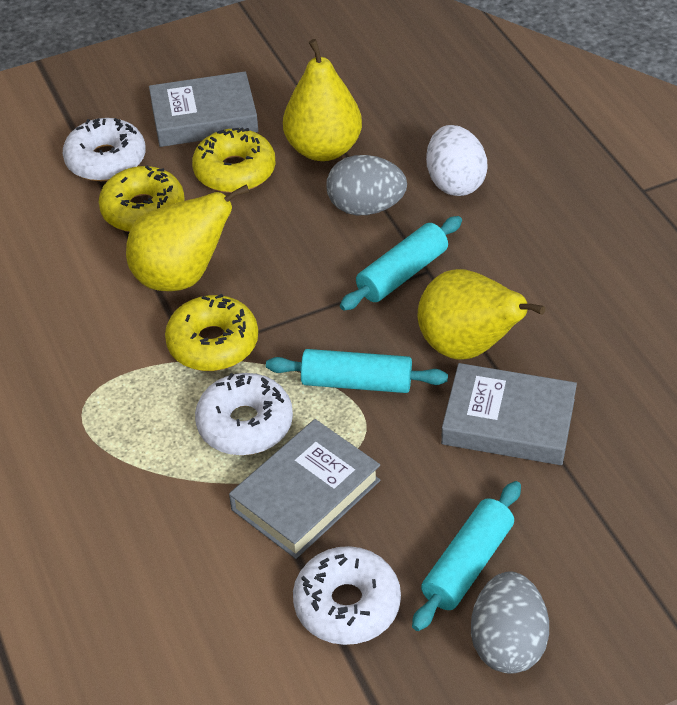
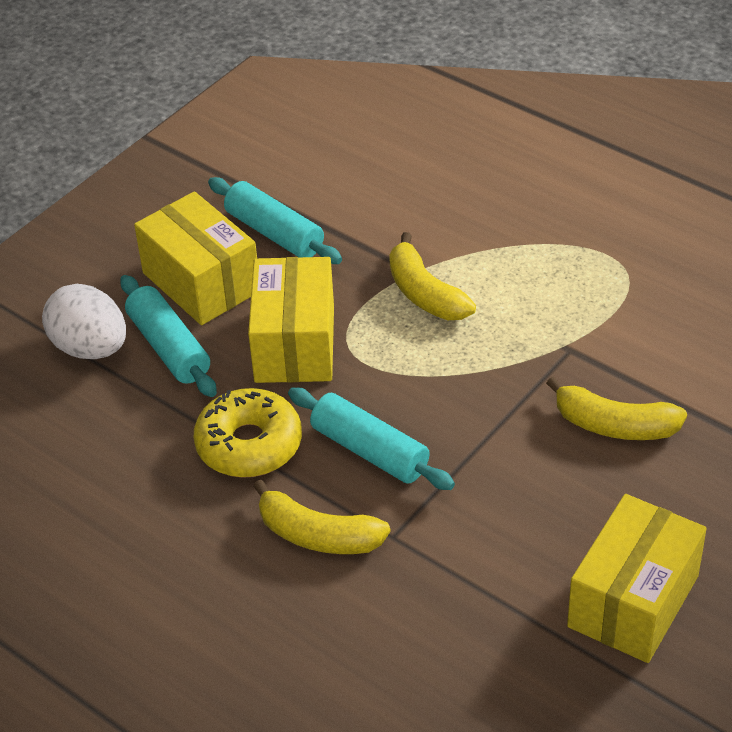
grey book: [149,71,258,147] [229,419,381,559] [441,363,577,465] = 3 -> none = 0
grey egg: [326,155,407,215] [471,571,549,674] = 2 -> none = 0
white donut: [63,118,146,181] [195,373,293,455] [293,546,401,645] = 3 -> none = 0
yellow banana: none = 0 -> [253,480,390,554] [389,232,476,320] [546,377,687,440] = 3
yellow box: none = 0 -> [134,191,257,325] [248,257,334,383] [567,494,707,663] = 3
yellow donut: [99,166,184,232] [165,294,258,371] [192,128,275,193] = 3 -> [194,388,302,478] = 1
yellow pear: [126,184,250,291] [283,39,362,161] [418,269,545,360] = 3 -> none = 0

